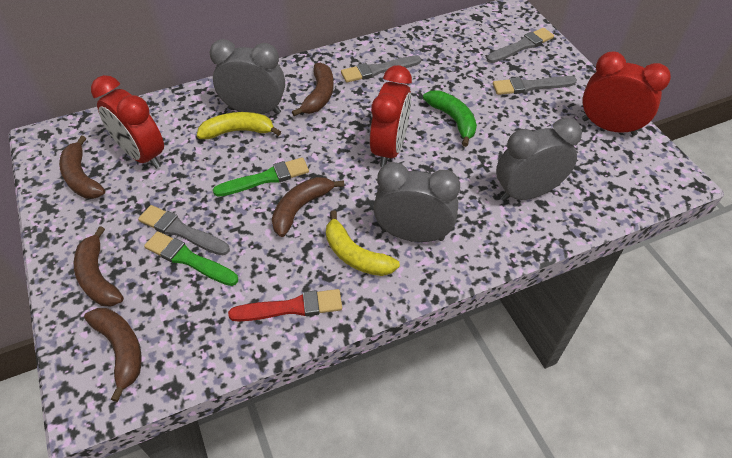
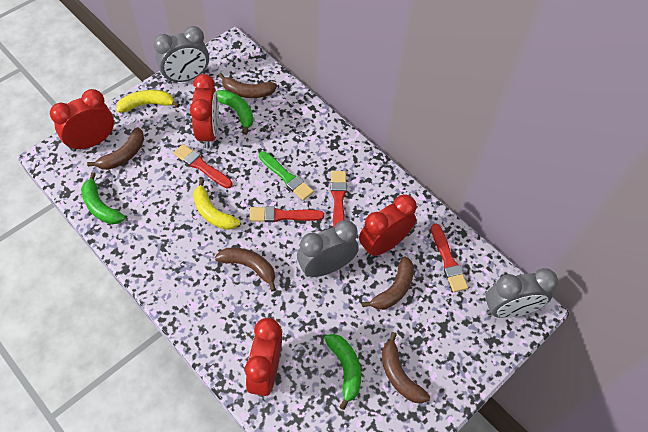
green banana: [423,90,477,147] = 1 -> [81,172,125,224] [216,90,254,135] [324,334,361,410] = 3
green brush: [144,231,238,286] [213,157,309,197] = 2 -> [259,151,314,201] = 1
grey brush: [138,205,230,255] [341,56,421,83] [487,28,554,63] [493,76,577,95] = 4 -> none = 0
red brush: [228,289,342,322] = 1 -> [173,144,232,189] [249,206,324,222] [331,171,347,228] [431,224,468,292] = 4
red clock: [91,75,164,169] [370,65,412,167] [582,51,671,136] = 3 -> [50,89,114,152] [190,74,219,148] [245,318,282,397] [359,194,417,257] = 4

